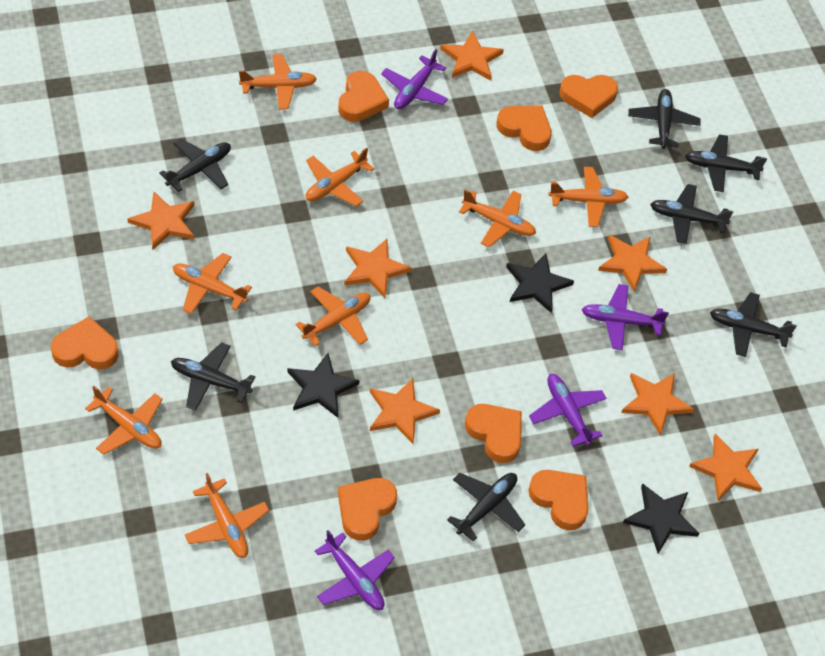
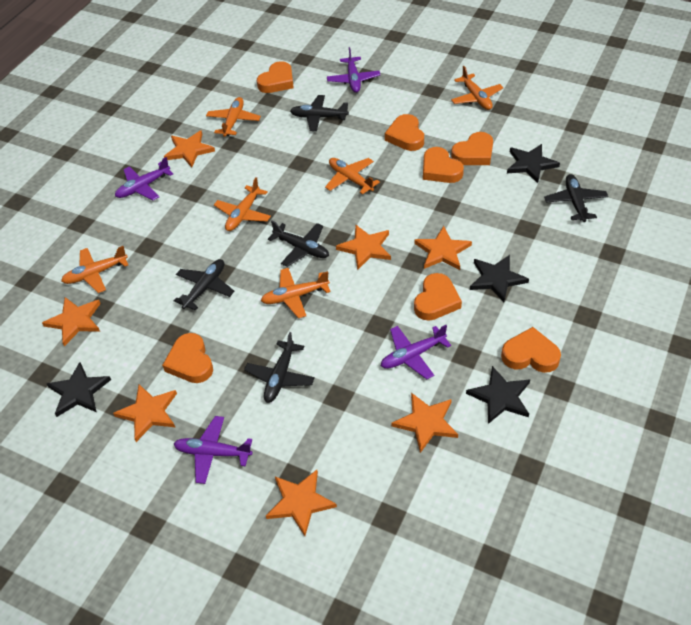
black plane: [159,139,231,192] [171,342,255,411] [447,473,525,541] [628,89,701,149] [650,184,733,244] [685,134,767,192] [710,292,797,357] = 7 -> [174,259,234,311] [244,332,315,403] [268,221,329,267] [290,95,349,131] [544,174,608,222] = 5
black star: [287,353,360,418] [506,253,574,313] [623,484,699,554] = 3 -> [47,362,111,417] [466,366,530,424] [470,255,529,302] [507,144,560,183] = 4
orange plane: [85,386,163,455] [173,253,252,314] [185,473,269,558] [239,54,317,110] [296,287,370,347] [306,148,374,207] [459,190,536,247] [549,167,628,227] = 8 -> [61,246,128,293] [206,97,261,137] [214,177,271,231] [261,268,331,318] [325,158,380,195] [451,66,503,110] = 6

